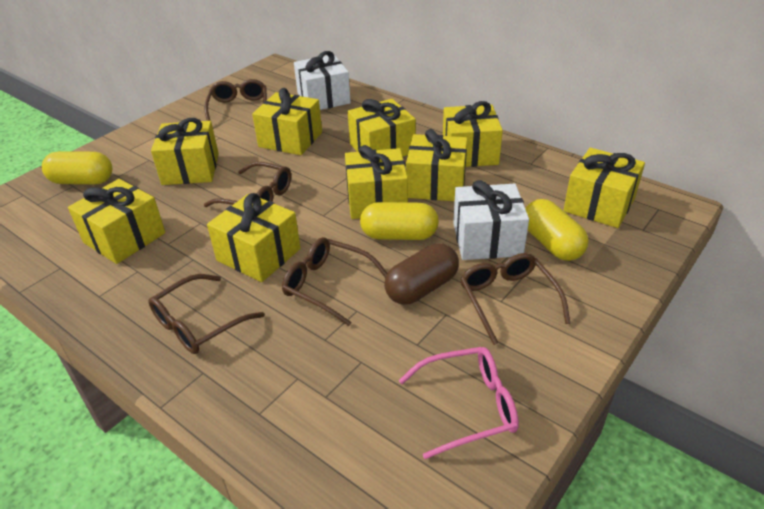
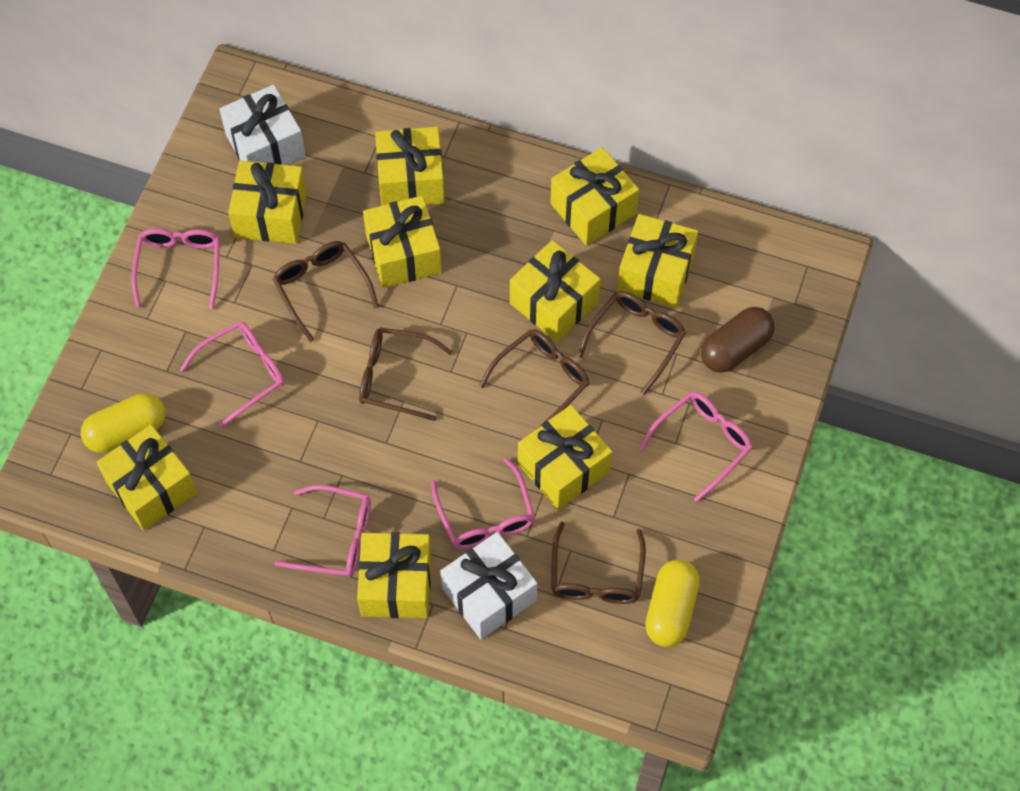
pink glasses: [399,347,519,459] = 1 -> [131,228,220,309] [180,321,285,428] [274,485,371,577] [431,458,535,549] [639,392,752,502] = 5
yellow capsule: [42,151,112,185] [360,202,439,240] [525,199,589,261] = 3 -> [81,393,166,453] [645,559,700,647] = 2

